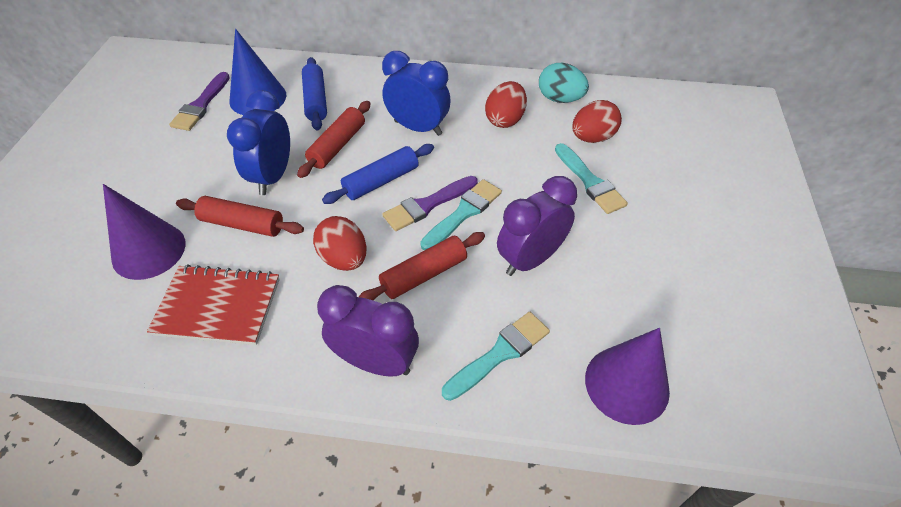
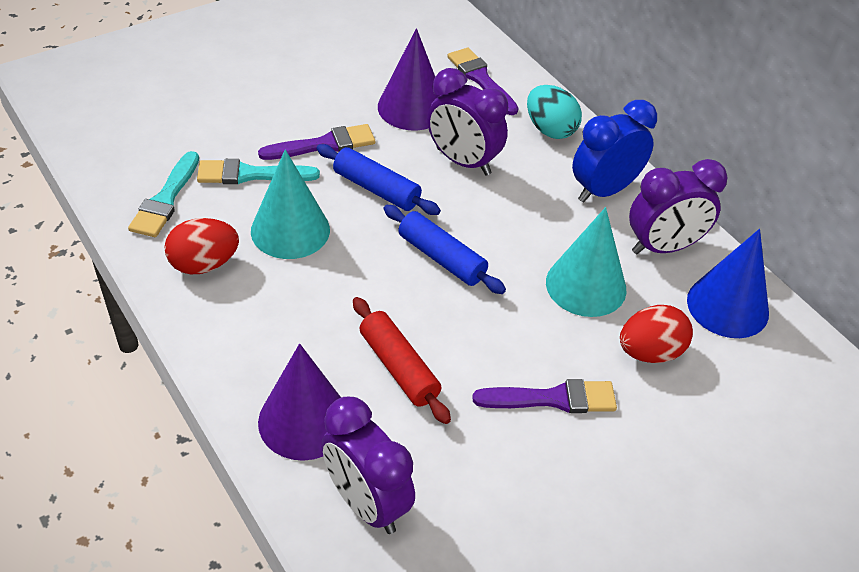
blue clock: [227,90,290,195] [382,51,451,136] = 2 -> [572,100,657,202] = 1
purple brush: [169,72,230,131] [382,176,478,231] = 2 -> [258,124,375,160] [448,48,518,115] [472,379,617,413] = 3
purple clock: [317,285,419,377] [497,176,577,276] = 2 -> [322,397,415,534] [427,68,508,176] [629,159,728,254] = 3
red egg: [313,216,367,271] [485,81,527,128] [572,100,622,143] = 3 -> [164,218,239,274] [620,305,693,363] = 2
red notebook: [147,264,280,345] = 1 -> none = 0
red rolling pin: [176,196,304,237] [297,101,371,178] [359,232,485,300] = 3 -> [353,297,451,424] = 1
turquoise brush: [420,179,502,250] [442,312,550,401] [555,143,628,214] = 3 -> [128,151,199,237] [197,159,320,184] = 2
turquoise cone: none = 0 -> [251,150,330,259] [546,207,626,317] = 2

